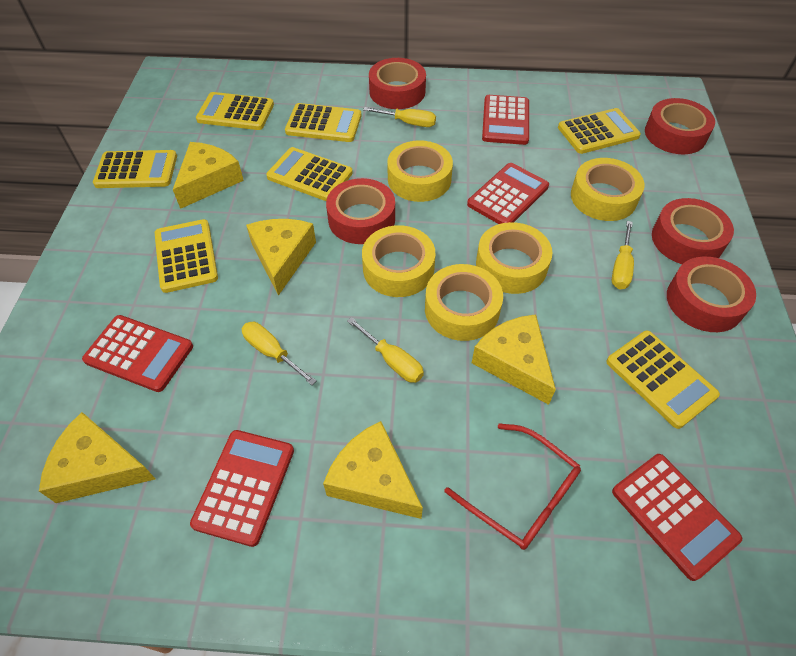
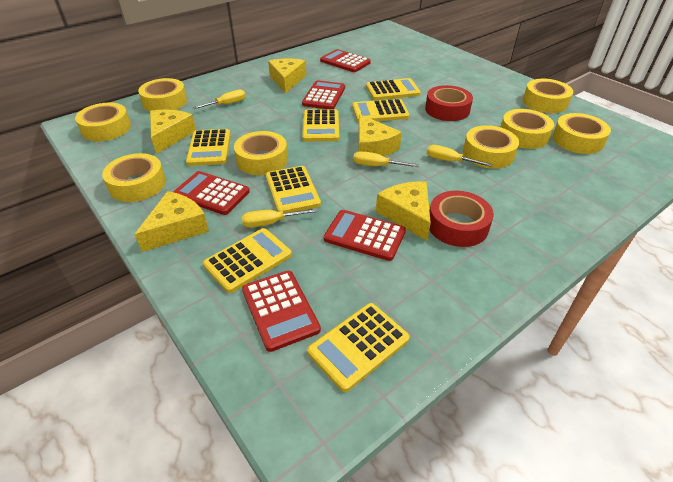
red glasses: [445,423,581,550] = 1 -> none = 0
red tape: [326,178,395,244] [369,58,426,109] [645,98,715,154] [652,198,734,264] [667,257,756,332] = 5 -> [425,85,473,121] [430,191,494,247] = 2
yellow tape: [362,225,436,297] [387,140,453,202] [425,264,503,341] [476,222,552,294] [571,158,644,221] = 5 -> [75,103,131,141] [102,153,166,202] [138,78,187,112] [234,131,288,175] [463,125,519,169] [501,109,554,149] [523,79,573,113] [552,113,611,154] = 8

